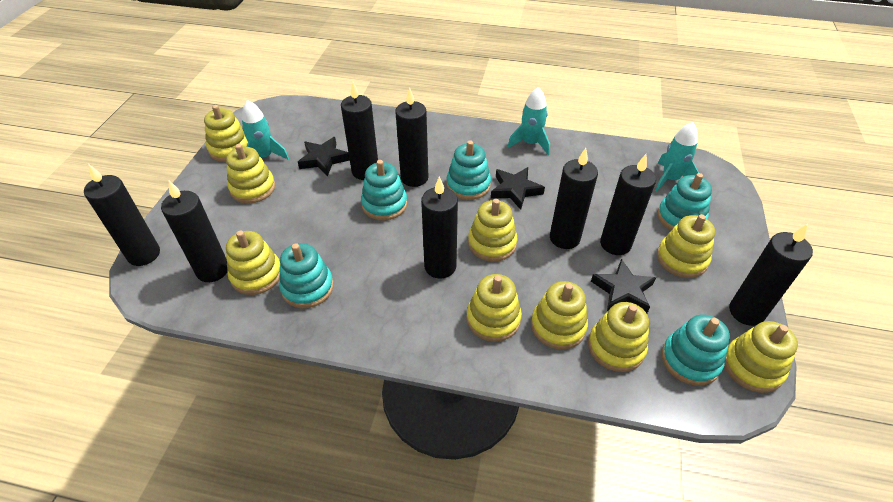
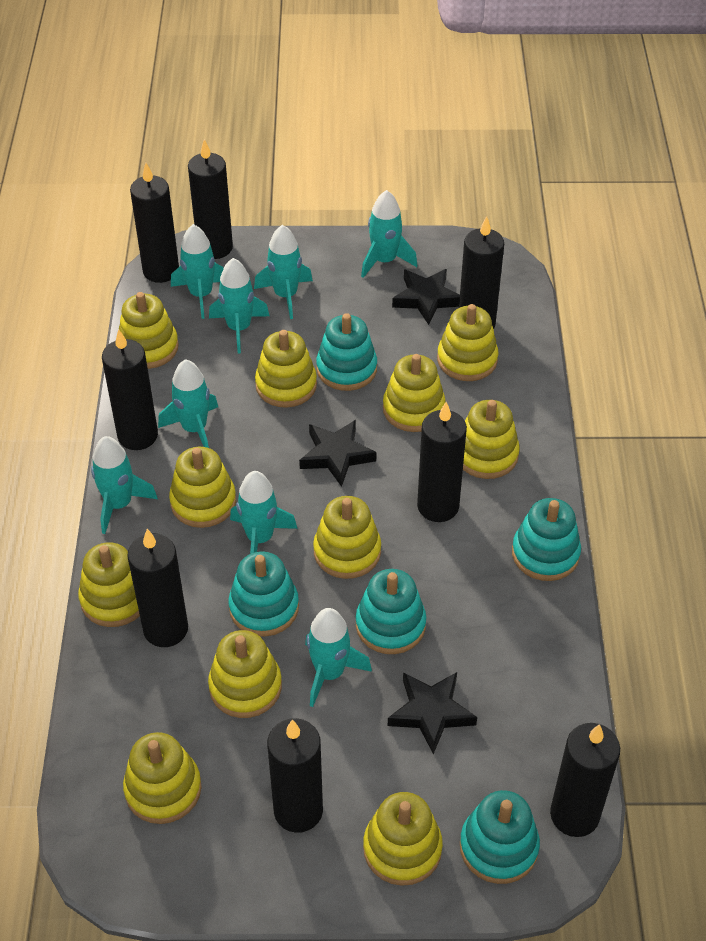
turquoise rocket: [242,100,289,159] [508,87,550,155] [655,122,699,192] = 3 -> [91,436,158,534] [158,359,218,448] [171,224,224,319] [209,258,269,354] [230,471,298,554] [254,225,313,319] [305,608,372,707] [361,190,417,278] = 8
yellow stacking toy: [204,105,248,162] [226,144,275,204] [226,231,280,295] [466,274,522,342] [468,199,517,262] [531,281,588,350] [588,302,649,372] [657,214,715,278] [724,321,798,393] = 9 -> [78,542,140,627] [119,292,179,369] [123,732,202,824] [169,447,236,528] [208,630,282,718] [255,330,317,408] [313,496,381,579] [363,792,443,886] [383,354,446,432] [437,304,498,381] [463,400,520,479] = 11

